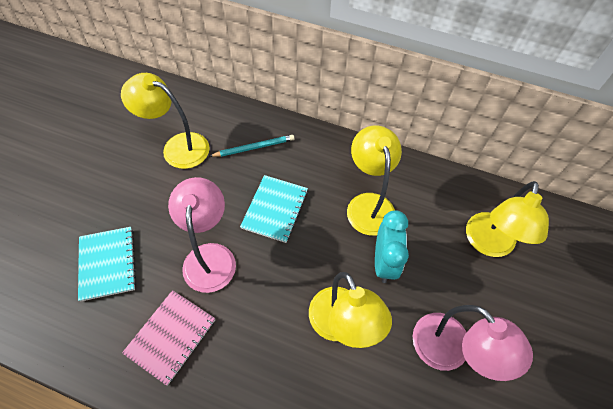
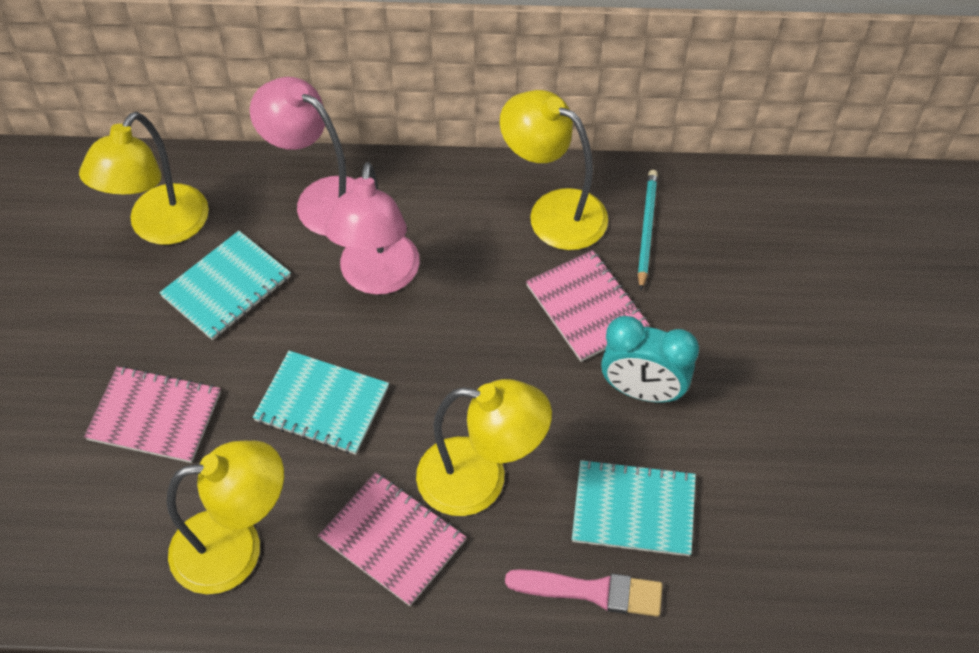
pink brush: none = 0 -> [505,569,663,617] = 1
pink notebook: [122,290,216,386] = 1 -> [84,366,221,463] [318,472,466,606] [526,250,650,362] = 3
turquoise notebook: [78,227,136,302] [240,175,308,243] = 2 -> [159,231,291,340] [253,351,389,455] [572,459,696,556] = 3

